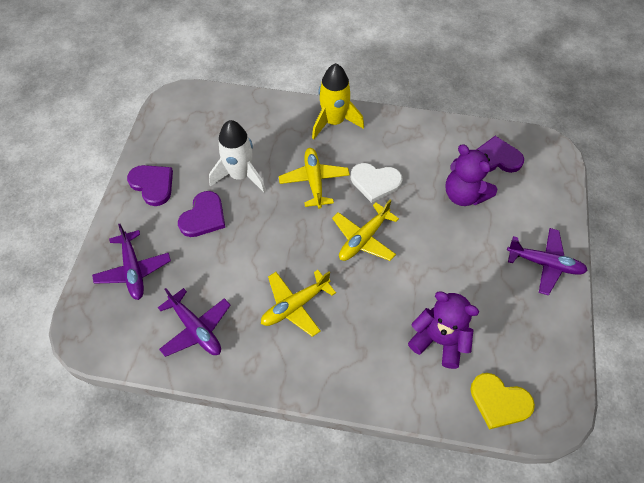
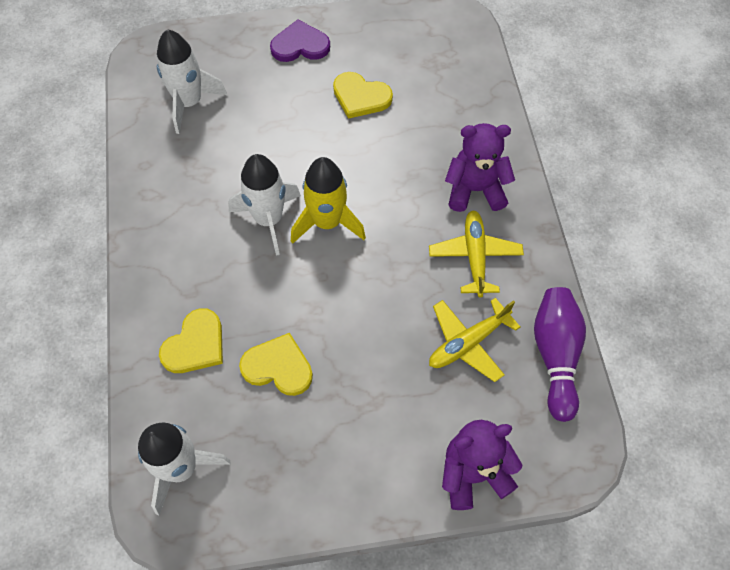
purple bowling pin: none = 0 -> [534,287,586,422] = 1
purple heart: [127,165,173,206] [178,191,225,237] [476,136,524,173] = 3 -> [270,20,330,62] = 1
purple plane: [92,224,171,300] [158,288,231,357] [507,228,588,296] = 3 -> none = 0
white heart: [351,163,402,203] = 1 -> none = 0
white rocket: [209,120,266,192] = 1 -> [138,423,230,516] [157,29,227,134] [228,154,301,256] = 3
yellow heart: [470,373,535,430] = 1 -> [159,308,223,373] [239,333,313,396] [333,72,393,119] = 3
yellow plane: [261,270,336,337] [279,148,350,209] [332,200,399,261] = 3 -> [429,211,524,298] [429,298,520,382] = 2

